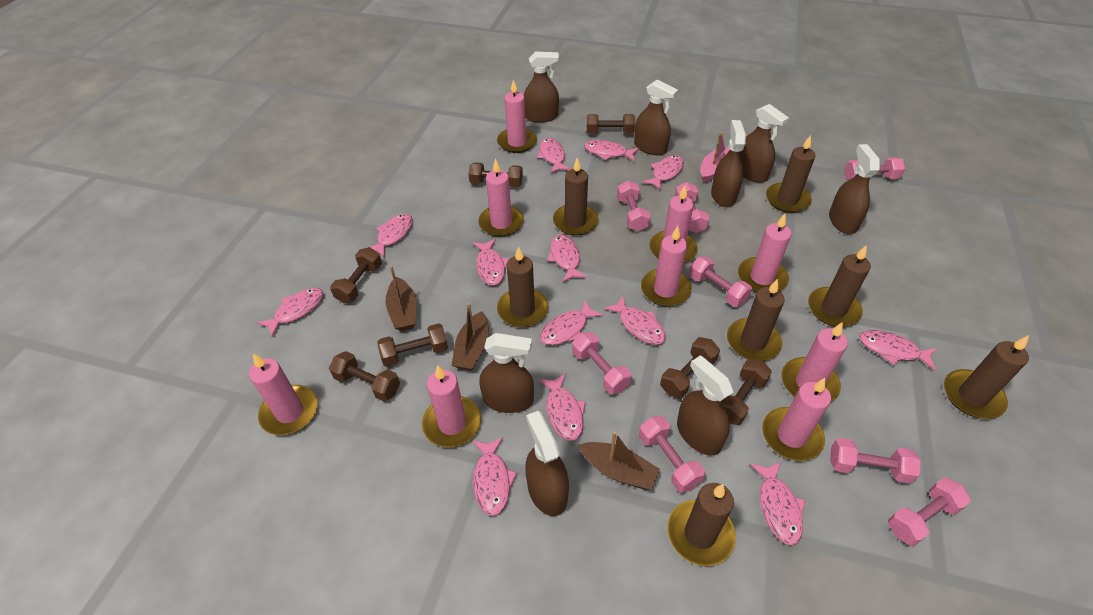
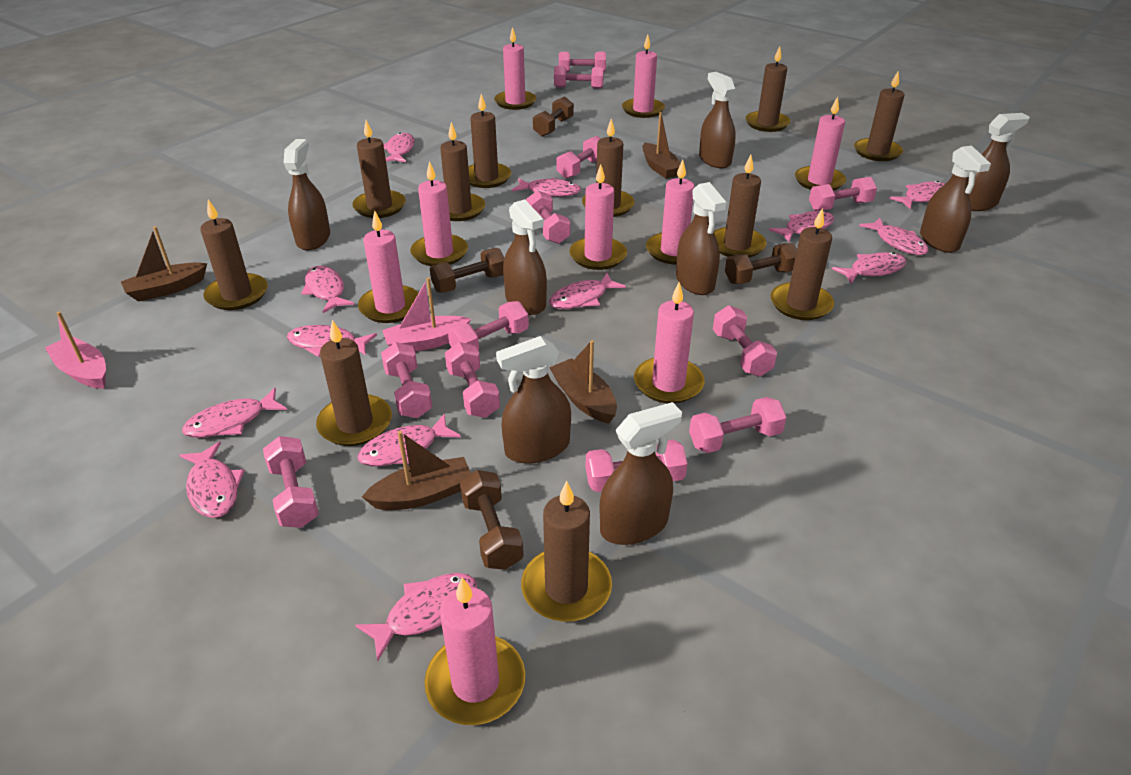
brown boat: [386,265,416,331] [452,303,489,371] [578,431,660,490] = 3 -> [121,226,207,302] [362,431,471,510] [549,340,617,424] [642,112,681,179] = 4
brown candle: [497,246,548,327] [553,158,598,236] [667,483,736,566] [727,279,785,361] [766,135,815,213] [808,245,871,327] [944,335,1029,419] = 7 -> [200,199,268,310] [316,320,392,446] [352,120,406,218] [440,122,485,221] [468,94,511,188] [521,481,612,622] [582,119,635,217] [714,155,766,258] [745,46,791,132] [771,208,834,320] [854,71,904,161] = 11
brown dumbbell: [329,351,400,401] [330,247,382,303] [378,323,448,367] [469,162,523,187] [587,114,635,134] [660,337,720,398] [722,359,772,425] = 7 -> [430,248,504,293] [460,470,524,570] [533,96,574,137] [725,243,797,284] = 4
pink boat: [700,132,730,183] = 1 -> [45,312,106,389] [382,277,471,351] = 2
pink dumbbell: [572,332,632,395] [617,181,651,231] [639,416,705,493] [675,182,709,233] [689,256,752,307] [830,438,921,484] [844,157,905,180] [888,477,971,546] = 8 -> [263,436,319,528] [381,342,432,418] [445,342,500,418] [448,301,529,351] [526,190,570,244] [554,66,604,89] [556,136,600,179] [559,52,606,73] [586,439,687,492] [689,397,787,453] [713,305,777,377] [809,177,877,211] = 12

